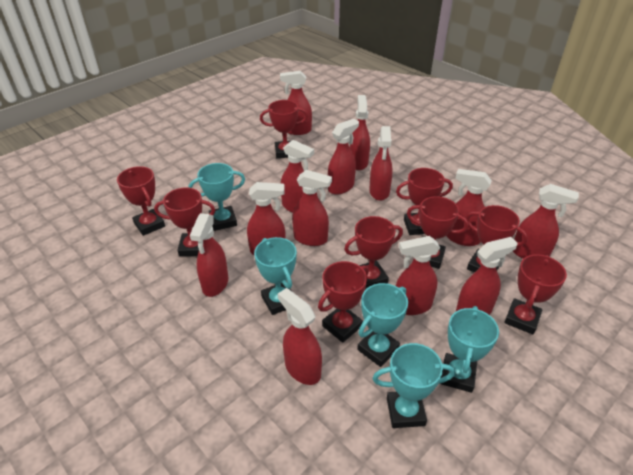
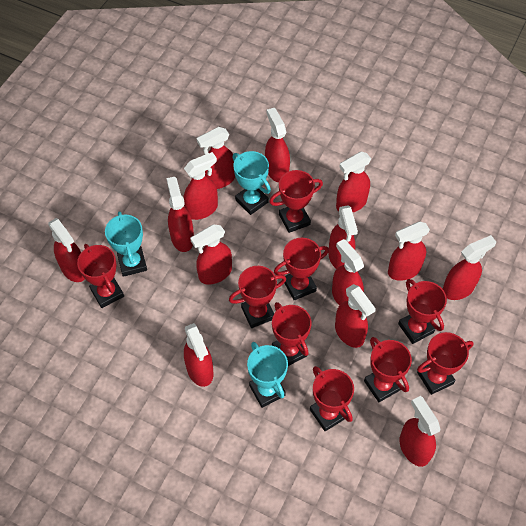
red spray bottle: [190,213,228,297] [247,182,286,255] [278,288,322,385] [280,71,312,135] [281,140,314,213] [292,170,332,246] [328,119,359,195] [350,95,370,170] [369,126,393,201] [396,236,440,315] [446,169,492,246] [456,237,518,315] [513,184,579,259] = 13 -> [48,218,85,282] [166,177,194,252] [184,152,218,220] [184,323,213,387] [190,225,232,285] [197,127,235,189] [265,108,290,182] [328,205,358,269] [332,239,364,305] [335,284,376,348] [336,152,371,212] [388,222,430,281] [399,396,440,467] [443,235,496,300] = 14
turquoise trophy: [188,163,245,231] [254,237,297,315] [357,283,408,367] [373,343,455,428] [440,306,499,393] = 5 -> [105,211,147,277] [232,151,271,215] [247,342,288,408] = 3

